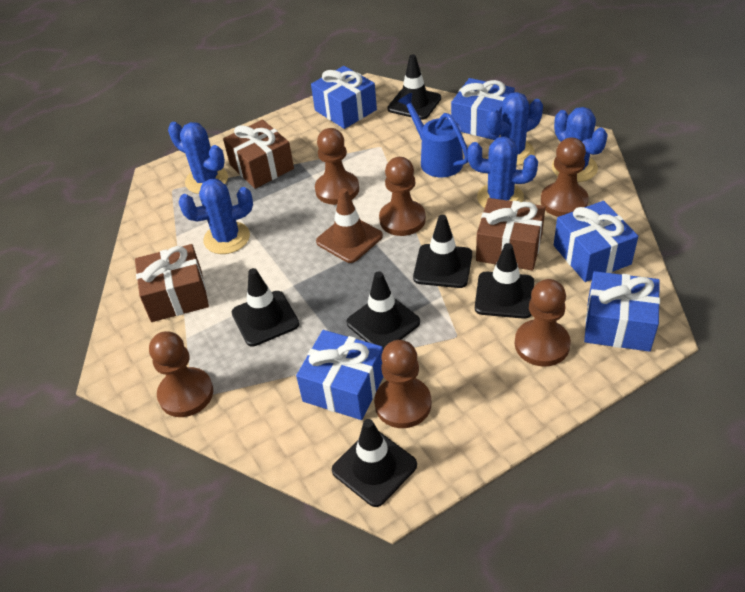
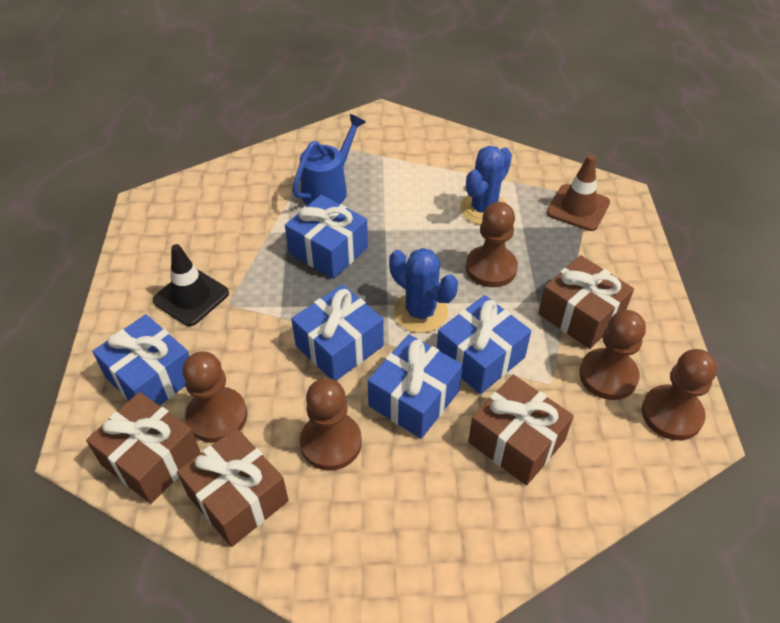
black traffic cone: [232,268,299,347] [332,419,417,507] [346,271,420,349] [387,55,441,120] [413,215,472,288] [475,243,534,319] = 6 -> [152,244,229,326] = 1
blue cactus: [168,122,228,194] [178,179,253,254] [467,136,538,208] [486,92,543,166] [552,107,608,182] = 5 -> [389,248,458,333] [460,146,512,225] = 2
brown gift: [135,244,209,322] [223,120,294,189] [476,198,545,271] = 3 -> [86,392,201,504] [177,428,289,547] [468,375,574,485] [538,255,634,349] = 4
brown pawn: [149,331,213,417] [315,128,359,205] [374,340,431,428] [379,157,426,236] [515,279,571,367] [541,138,589,217] = 6 -> [182,352,247,443] [300,378,362,471] [466,202,518,287] [579,310,646,400] [641,349,717,440] = 5

